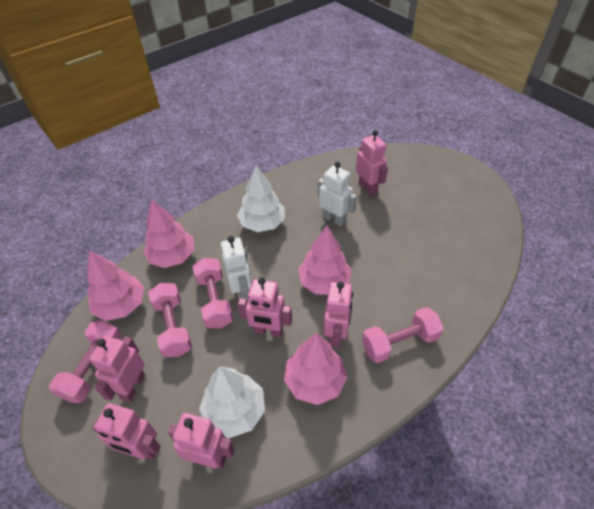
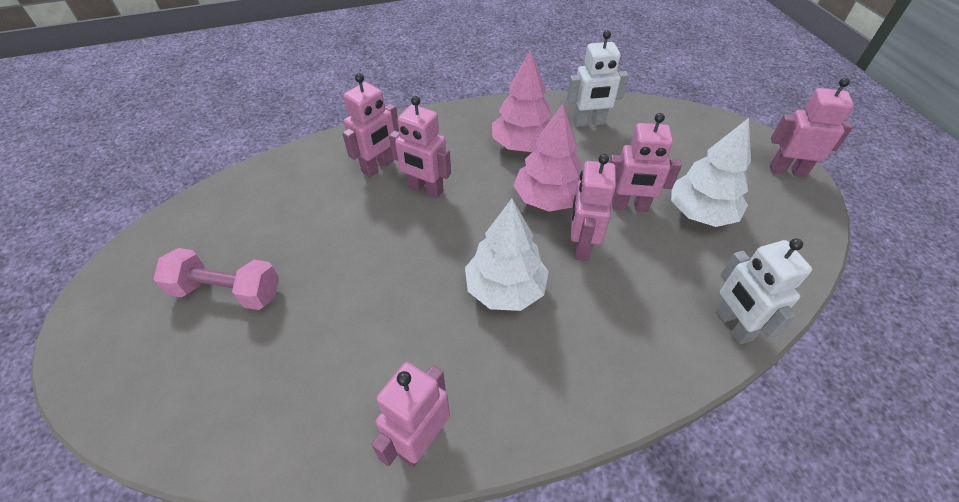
pink dumbbell: [49,320,122,403] [148,283,192,357] [192,258,233,328] [362,307,444,363] = 4 -> [154,248,279,310] = 1
pink tree: [87,250,144,321] [143,200,194,268] [284,333,347,405] [298,226,352,295] = 4 -> [492,50,551,152] [513,104,582,212] = 2

